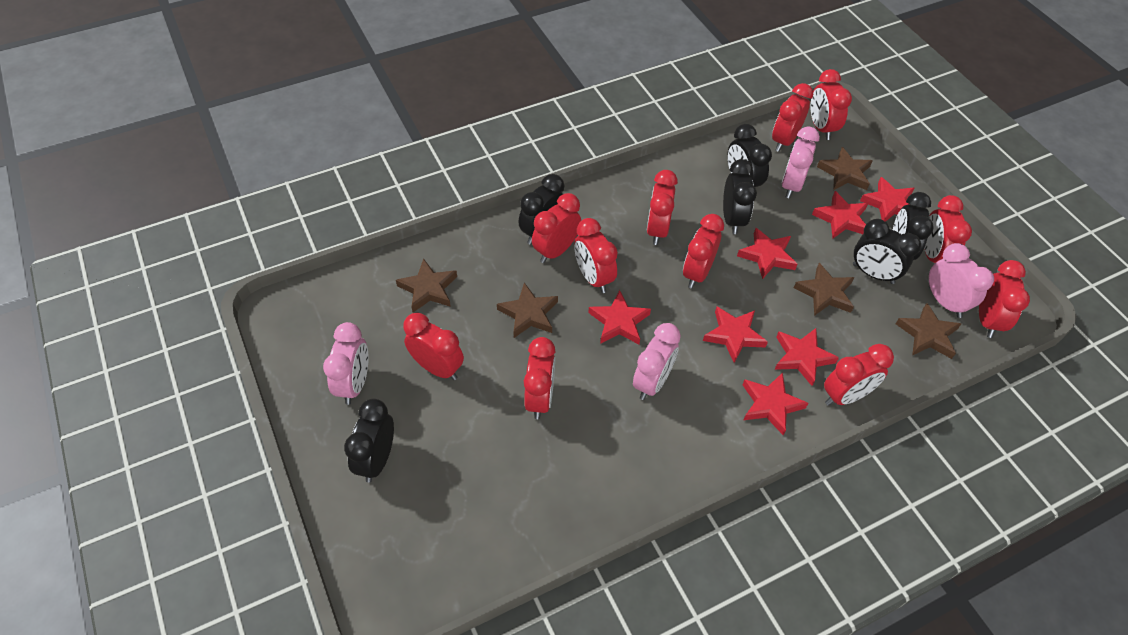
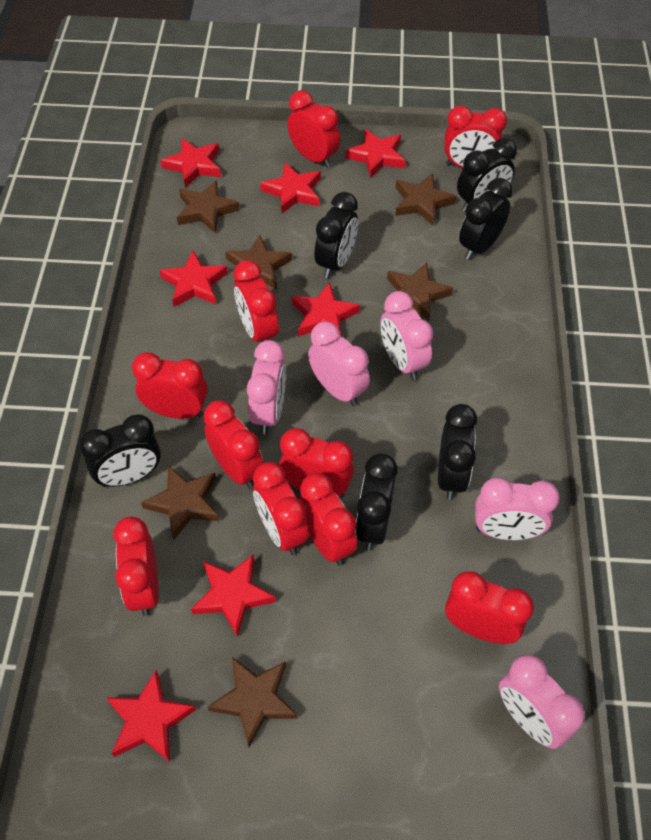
brown star: [396,258,457,312] [497,283,558,338] [794,263,854,316] [817,147,873,190] [896,303,961,359] = 5 -> [141,465,220,540] [177,180,240,233] [208,657,297,747] [225,235,292,289] [387,262,453,321] [395,173,456,225] = 6
pink clock: [323,322,369,405] [633,323,681,400] [781,126,820,199] [929,243,994,318] = 4 -> [247,340,286,434] [308,322,370,406] [381,291,433,380] [475,478,560,540] [499,654,585,749] = 5
red clock: [403,313,464,380] [524,337,556,419] [532,193,581,263] [574,218,618,293] [647,170,678,245] [683,214,724,288] [772,83,813,152] [811,69,852,140] [824,344,894,406] [924,195,972,263] [979,260,1030,338] = 11 -> [113,517,159,616] [132,352,208,419] [203,400,263,489] [233,260,279,342] [253,462,309,555] [279,428,354,498] [287,90,340,168] [299,473,357,566] [444,106,507,168] [445,571,534,644] = 10

